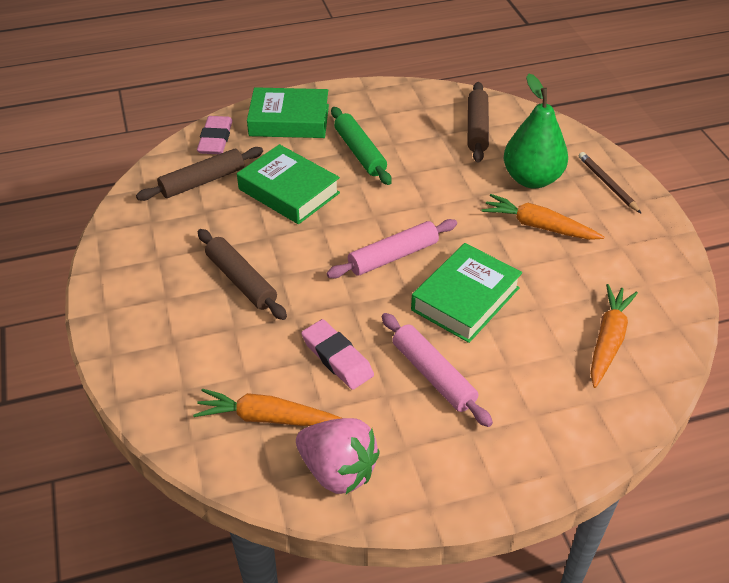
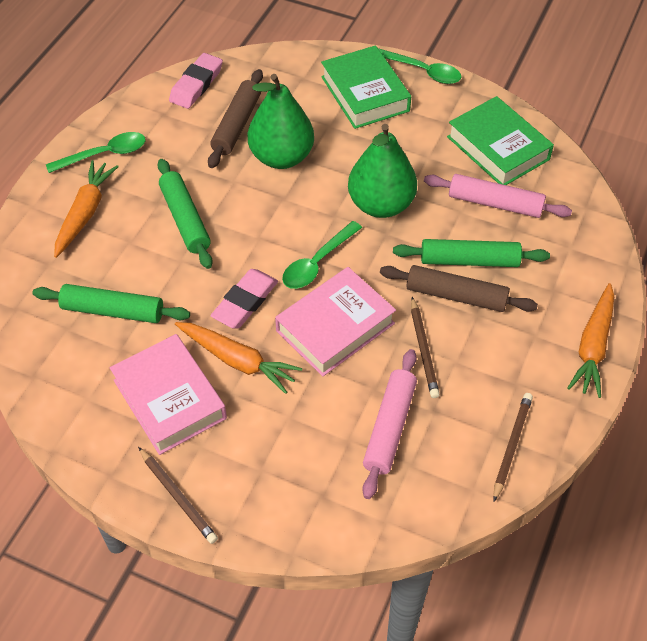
brown pencil: [578,152,642,214] = 1 -> [138,447,218,544] [411,297,440,398] [493,393,533,501] = 3
brown rolling pin: [136,147,263,201] [198,229,287,320] [468,82,489,163] = 3 -> [208,69,263,168] [380,265,538,312] = 2
green book: [237,144,340,224] [247,87,329,138] [411,243,522,343] = 3 -> [321,45,411,129] [447,96,554,185] = 2
green pear: [504,73,568,188] = 1 -> [248,74,314,169] [348,124,417,218] = 2
green rolling pin: [331,107,392,185] = 1 -> [33,284,190,323] [157,159,213,269] [393,239,550,267] = 3
green spoon: none = 0 -> [46,132,146,173] [282,221,362,289] [378,48,461,84] = 3
pink book: none = 0 -> [110,334,227,455] [275,267,396,377] = 2
pink strawberry: [296,418,380,494] = 1 -> none = 0

